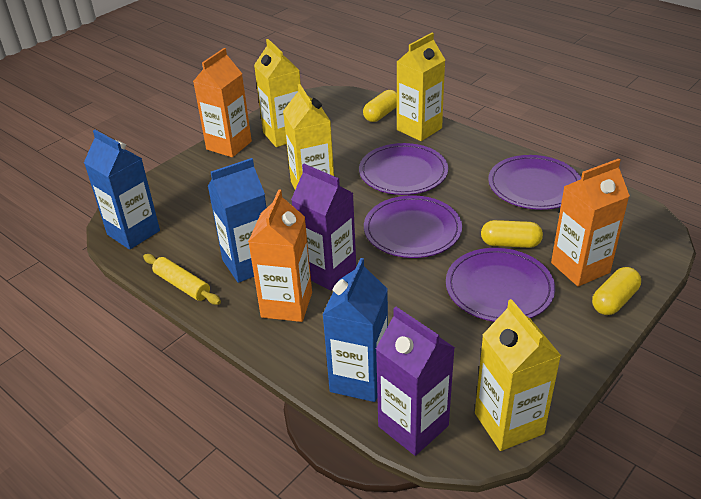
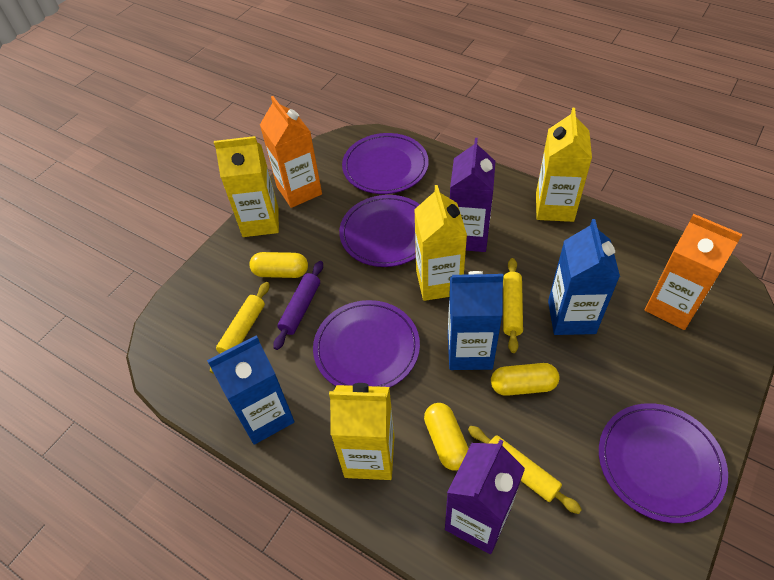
orange carton: [193,48,252,157] [248,189,312,322] [551,158,630,287] = 3 -> [260,96,322,208] [645,214,743,330] = 2
purple rolling pin: none = 0 -> [273,261,323,350] = 1
yellow rolling pin: [143,254,221,305] = 1 -> [210,282,269,374] [468,426,582,514] [503,258,523,353] = 3

